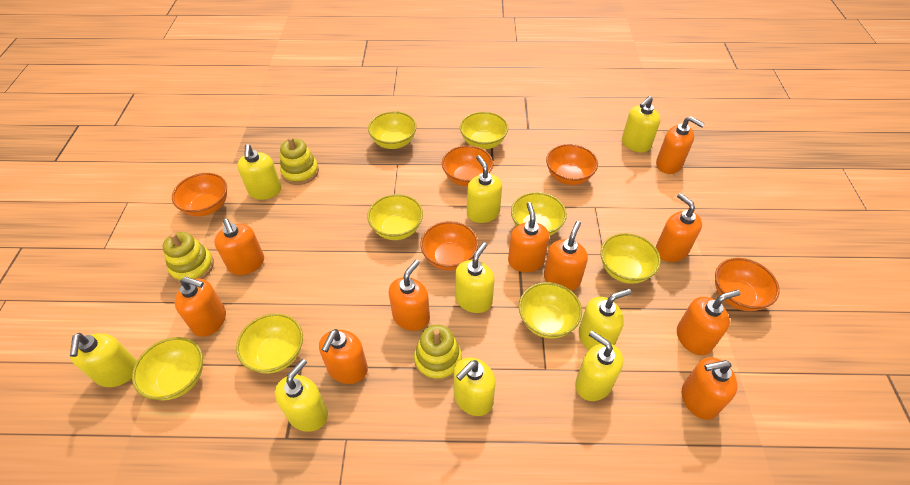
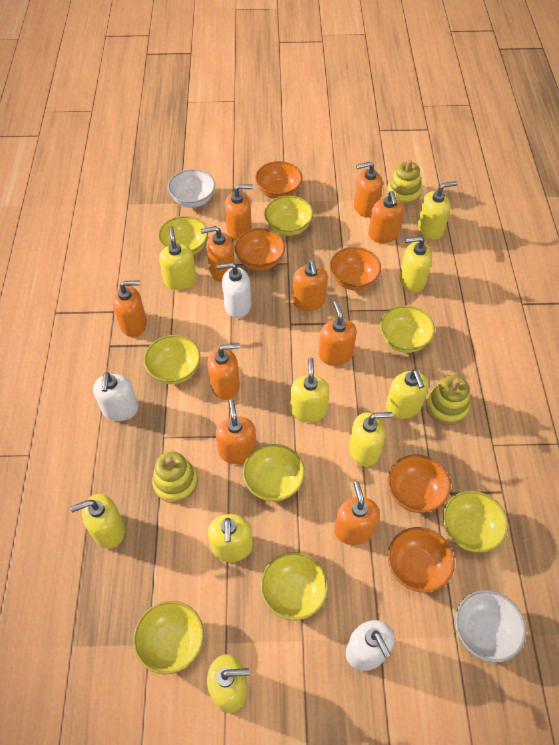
white bowl: none = 0 -> [168,169,215,208] [455,590,526,663] = 2
white soap dispenser: none = 0 -> [93,372,138,421] [217,262,251,318] [346,620,395,671] = 3

